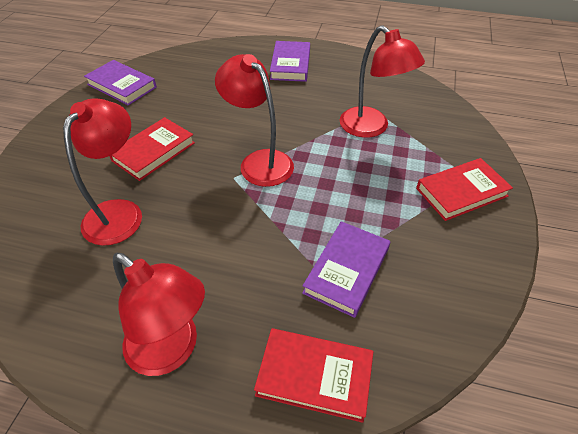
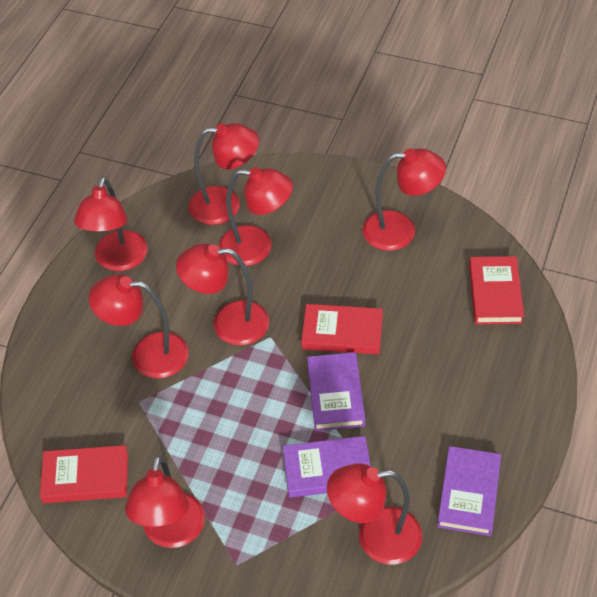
red lamp: [63,98,142,246] [113,253,205,376] [215,54,294,187] [340,25,425,138] = 4 -> [74,177,148,271] [89,274,189,379] [125,455,205,548] [176,244,269,346] [188,123,259,225] [219,167,293,266] [327,464,422,565] [362,148,446,251] = 8

